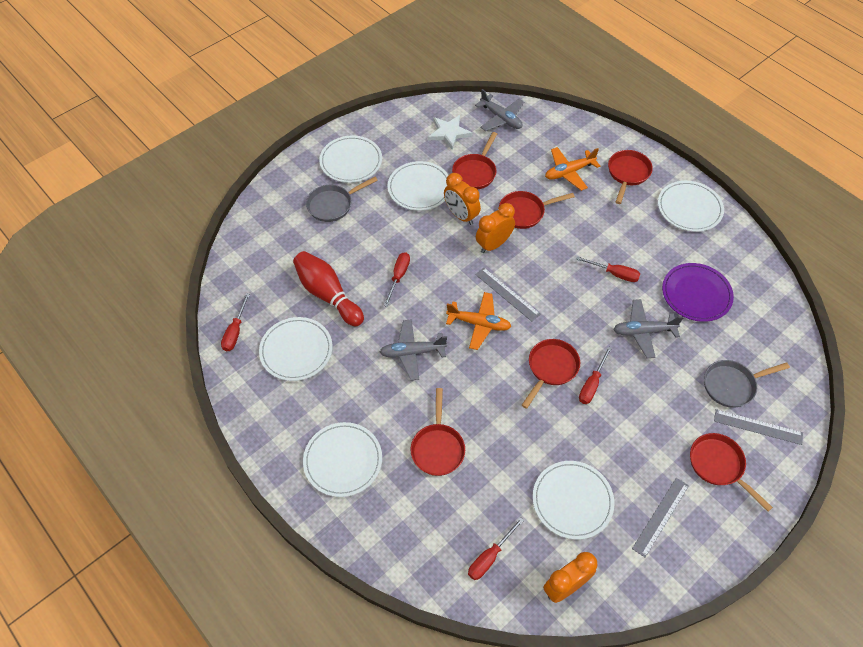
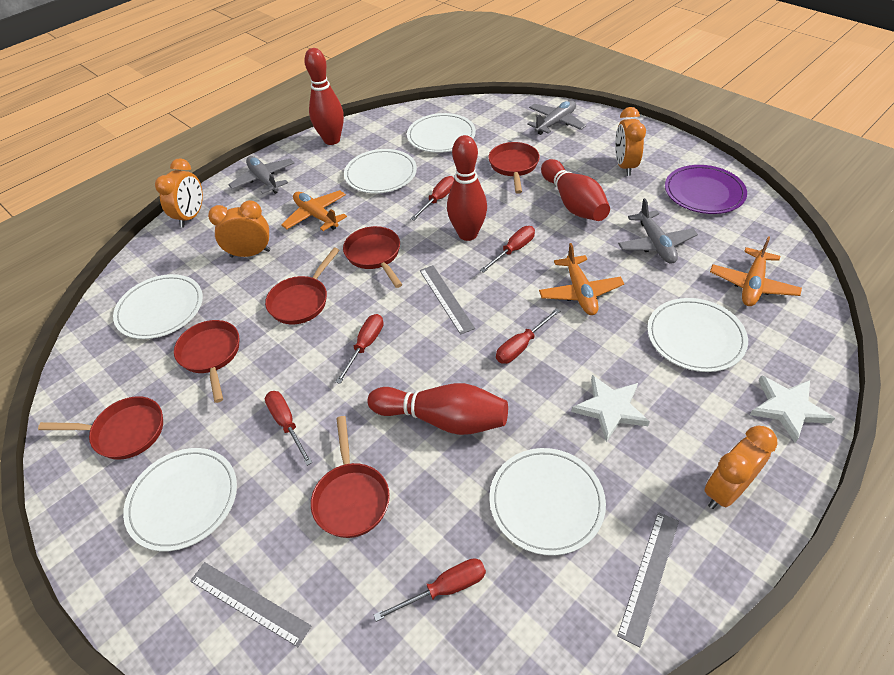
grey pan: [306,177,378,222] [704,360,790,408] = 2 -> none = 0
orange clock: [444,173,481,225] [476,203,515,253] [543,552,597,603] = 3 -> [155,158,203,228] [208,200,270,258] [615,107,646,176] [704,425,778,509] = 4
orange plane: [446,292,512,350] [545,147,600,191] = 2 -> [281,190,347,231] [539,243,624,315] [710,236,802,306] = 3
red bowling pin: [293,251,364,326] = 1 -> [304,48,344,145] [368,383,508,435] [447,135,487,241] [541,159,610,221] = 4
red screwdriver: [221,293,250,351] [383,252,410,307] [468,517,524,580] [576,256,640,282] [579,346,612,404] = 5 -> [265,391,313,466] [336,314,383,384] [374,558,486,622] [411,176,455,220] [480,226,535,273] [496,308,560,364] = 6
white star: [428,115,472,150] = 1 -> [571,375,650,442] [750,375,835,443] = 2

